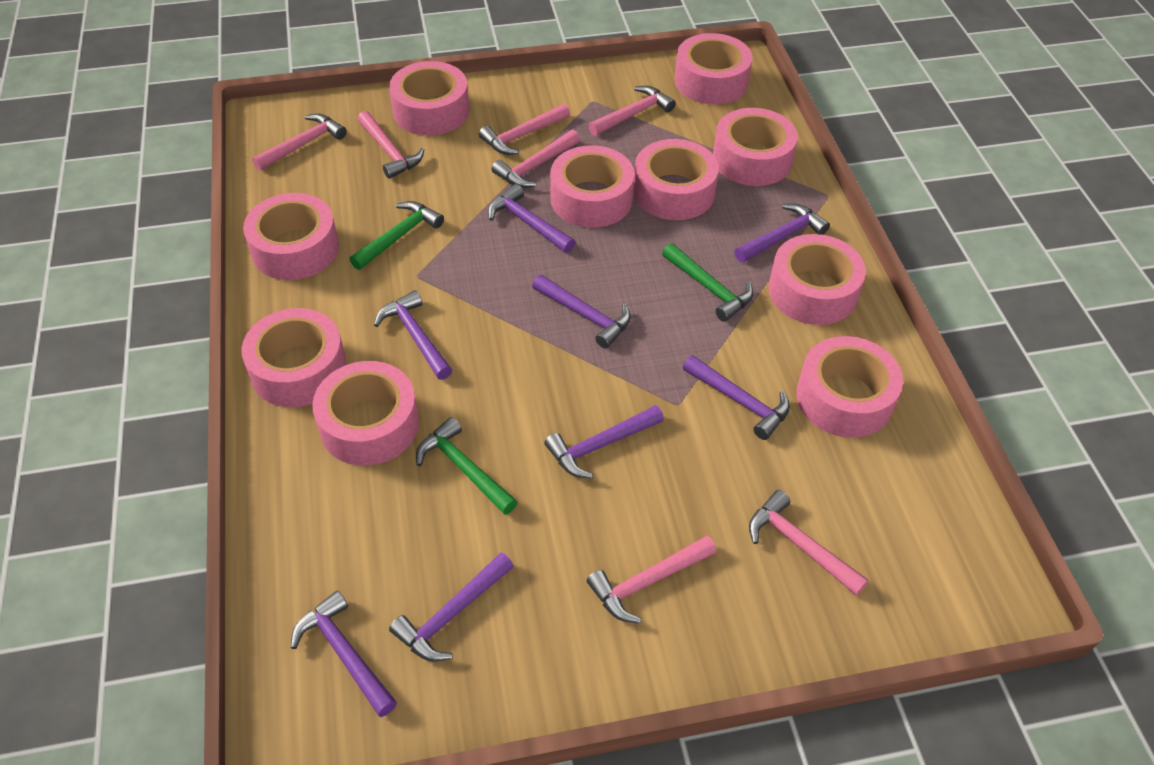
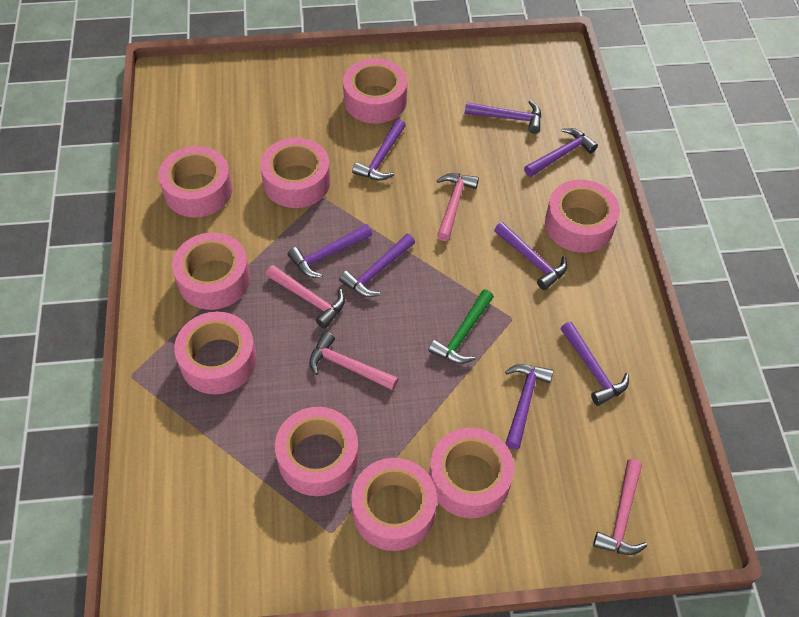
green hammer: [350,201,444,270] [416,417,518,515] [662,243,753,322] = 3 -> [428,290,494,364] = 1
pink hammer: [252,114,347,171] [357,111,424,179] [479,104,570,155] [491,130,580,188] [587,536,717,623] [588,86,676,136] [749,490,869,596] = 7 -> [266,265,345,329] [309,332,399,391] [437,173,479,241] [593,459,647,555] = 4
pink tape: [241,308,347,407] [243,193,339,280] [312,361,419,466] [389,61,469,135] [550,145,635,228] [633,139,719,220] [674,33,753,104] [713,108,798,186] [769,234,866,325] [796,336,903,438] = 10 -> [159,146,232,217] [172,233,250,310] [174,311,257,394] [260,137,330,208] [275,407,359,496] [343,58,407,123] [351,458,437,551] [429,427,514,518] [545,180,620,253] = 9

